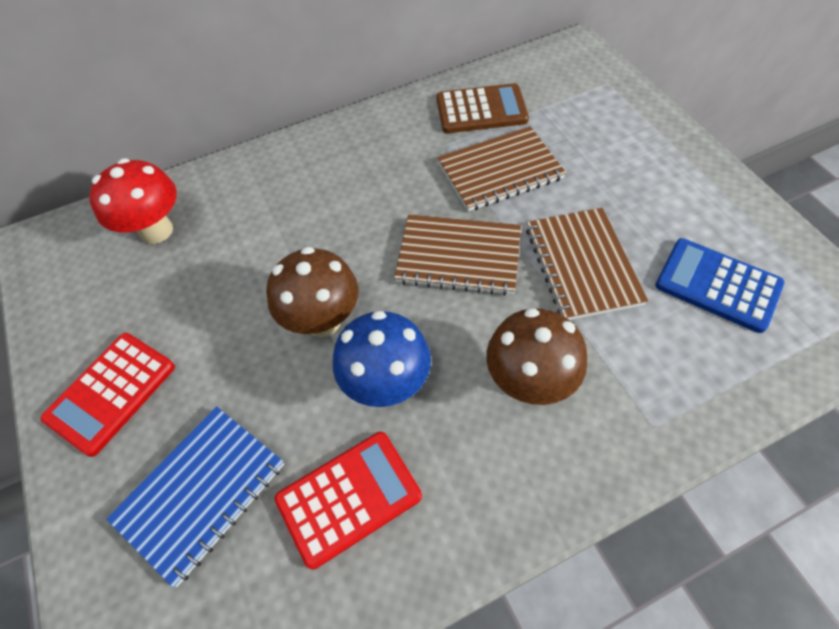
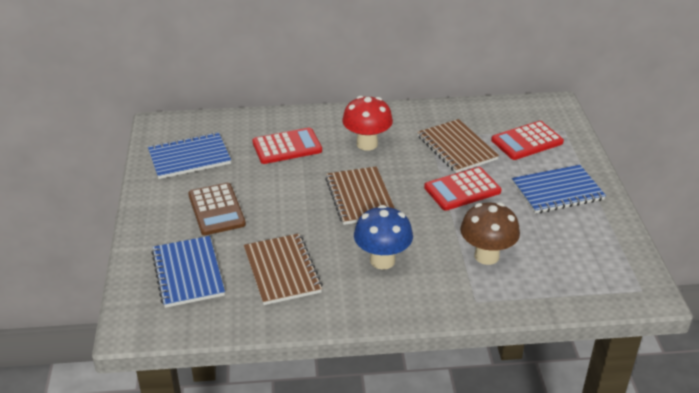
blue calculator: [655,238,784,333] = 1 -> none = 0
blue notebook: [106,406,284,587] = 1 -> [148,132,231,179] [151,236,225,308] [512,165,606,214] = 3
brown mushroom: [266,247,359,337] [486,308,587,405] = 2 -> [460,202,520,265] = 1
red calculator: [41,333,175,457] [275,432,422,570] = 2 -> [252,128,322,164] [424,167,501,211] [491,121,564,160] = 3

